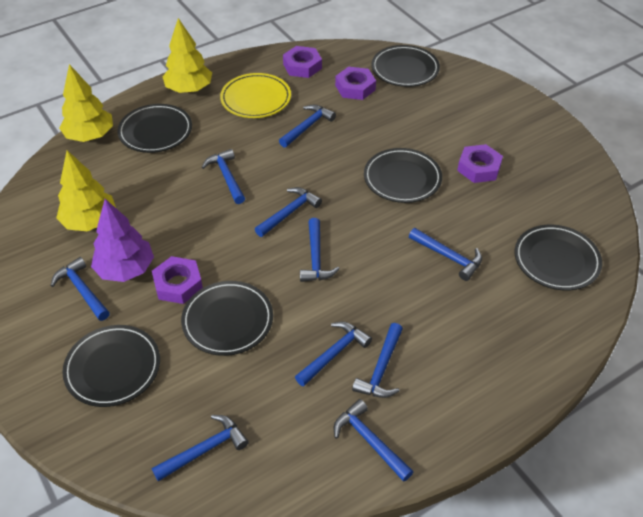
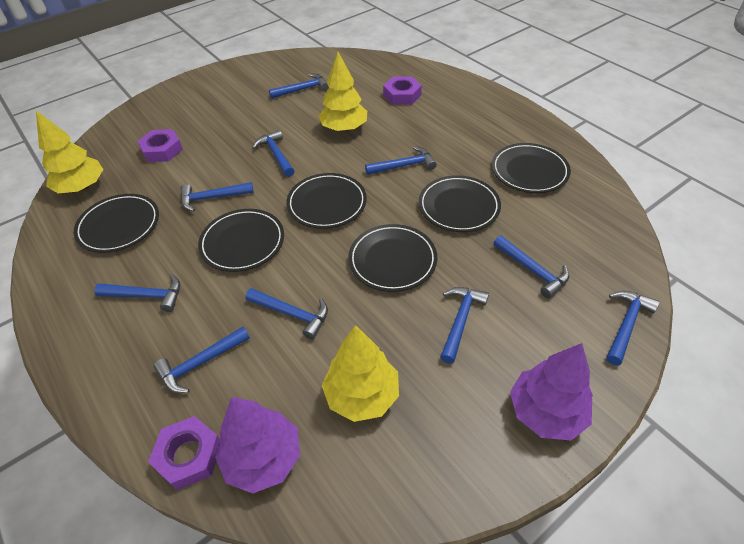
purple nut: [152,256,203,304] [283,46,322,78] [335,67,376,100] [457,144,503,183] = 4 -> [137,129,183,162] [148,416,220,490] [383,76,422,105] = 3
purple tree: [91,199,154,282] = 1 -> [215,397,300,494] [510,343,593,440] = 2
yellow plate: [220,73,291,118] = 1 -> none = 0

